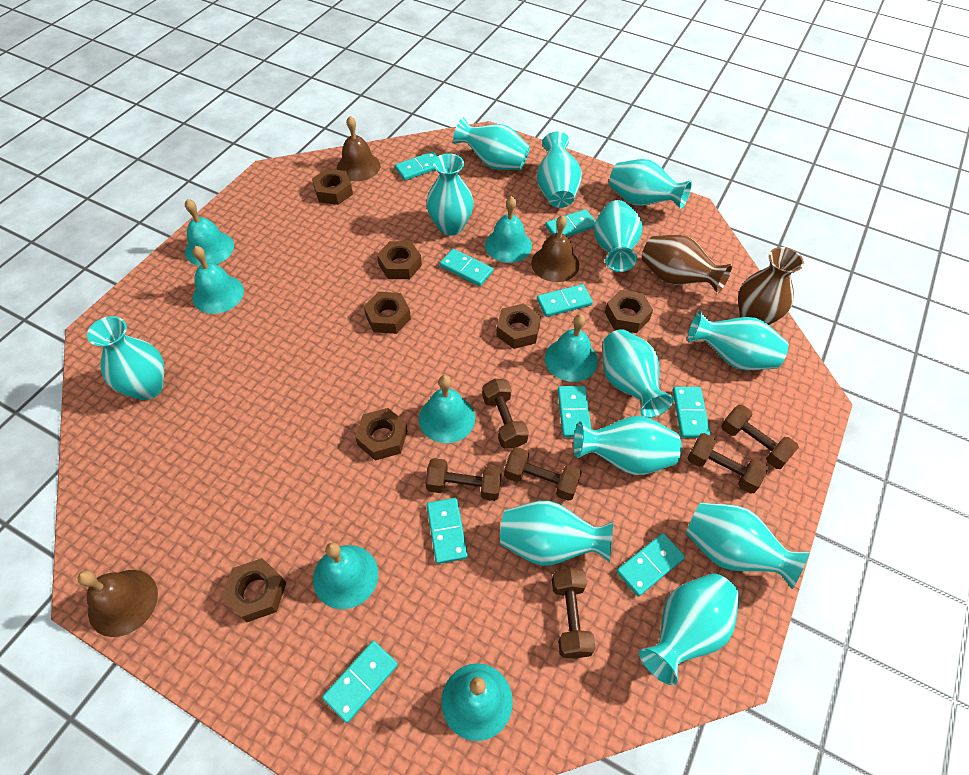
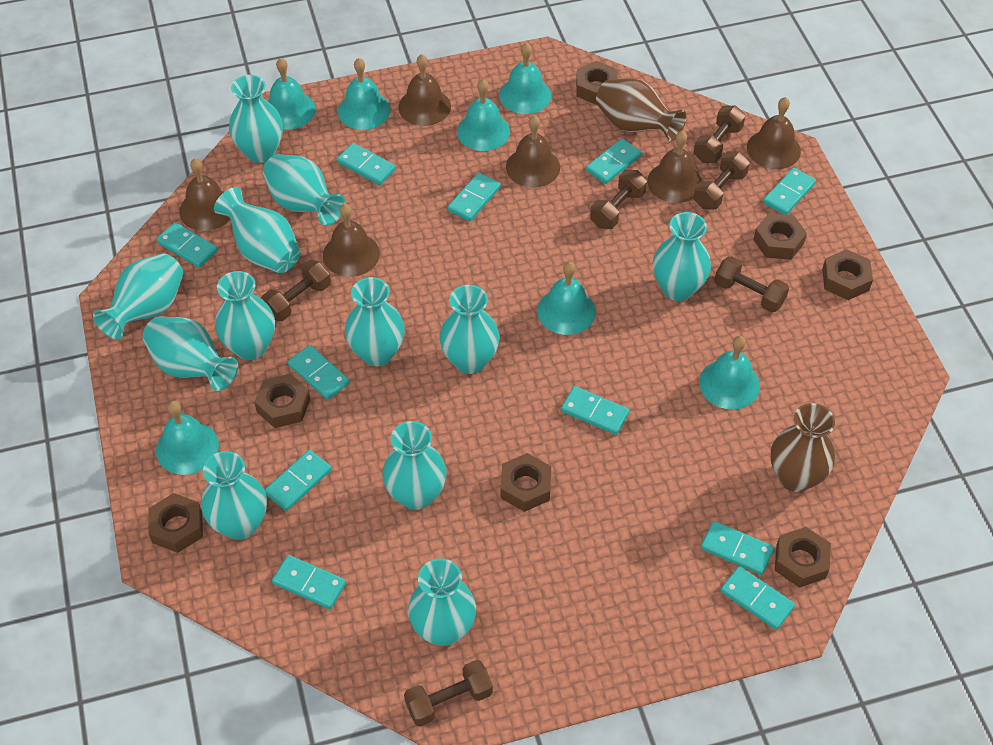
brown bell: [78,570,158,637] [337,116,380,181] [531,215,579,282] = 3 -> [179,158,230,231] [323,204,380,277] [398,54,451,126] [506,115,560,188] [647,130,702,203] [747,97,801,169] = 6
turquoise domino: [322,641,398,723] [395,151,438,181] [427,498,468,564] [440,249,493,286] [537,284,593,317] [545,209,596,237] [558,386,591,438] [616,533,685,597] [672,387,711,438] = 9 -> [156,222,218,268] [265,450,332,511] [272,555,346,609] [288,345,350,400] [337,143,396,185] [448,173,501,221] [561,386,629,435] [586,138,642,184] [701,521,774,575] [720,566,795,630] [763,168,816,215] = 11

